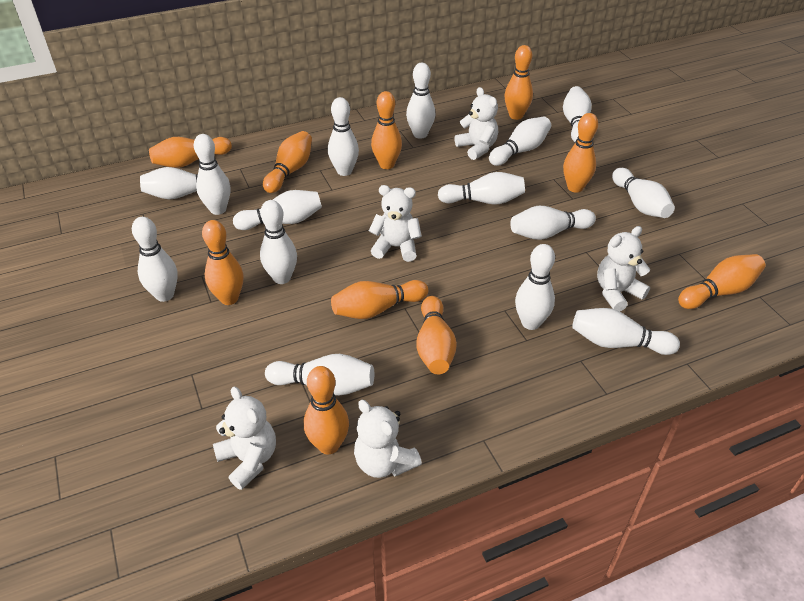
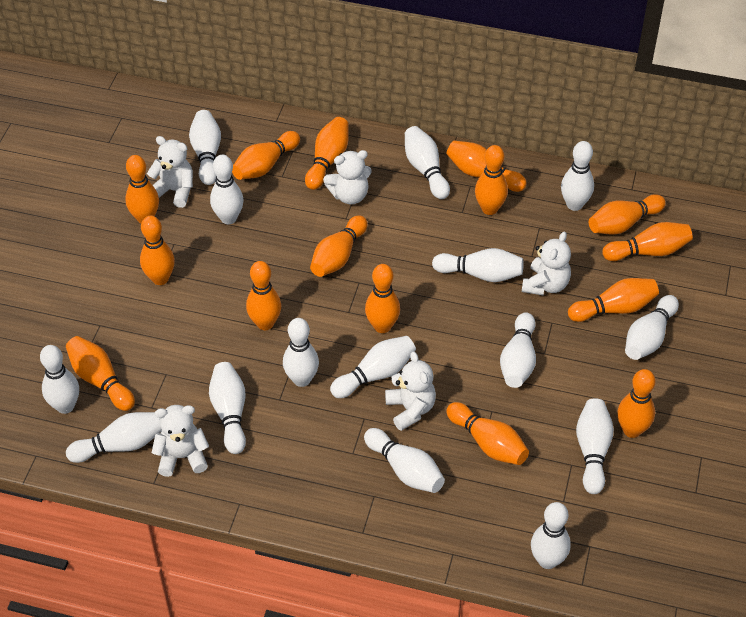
orange bowling pin: [149,137,232,168] [202,220,244,305] [263,131,312,193] [304,366,349,454] [331,280,428,319] [371,91,402,169] [416,296,457,374] [504,45,533,120] [563,113,598,193] [678,254,766,309] = 10 -> [66,336,135,411] [125,155,159,224] [140,216,175,285] [232,131,300,180] [246,261,281,330] [305,117,349,190] [310,216,367,277] [365,264,400,333] [446,141,527,192] [446,402,529,465] [475,145,508,215] [568,278,659,322] [589,194,666,235] [602,222,693,261] [617,369,656,438] = 15

